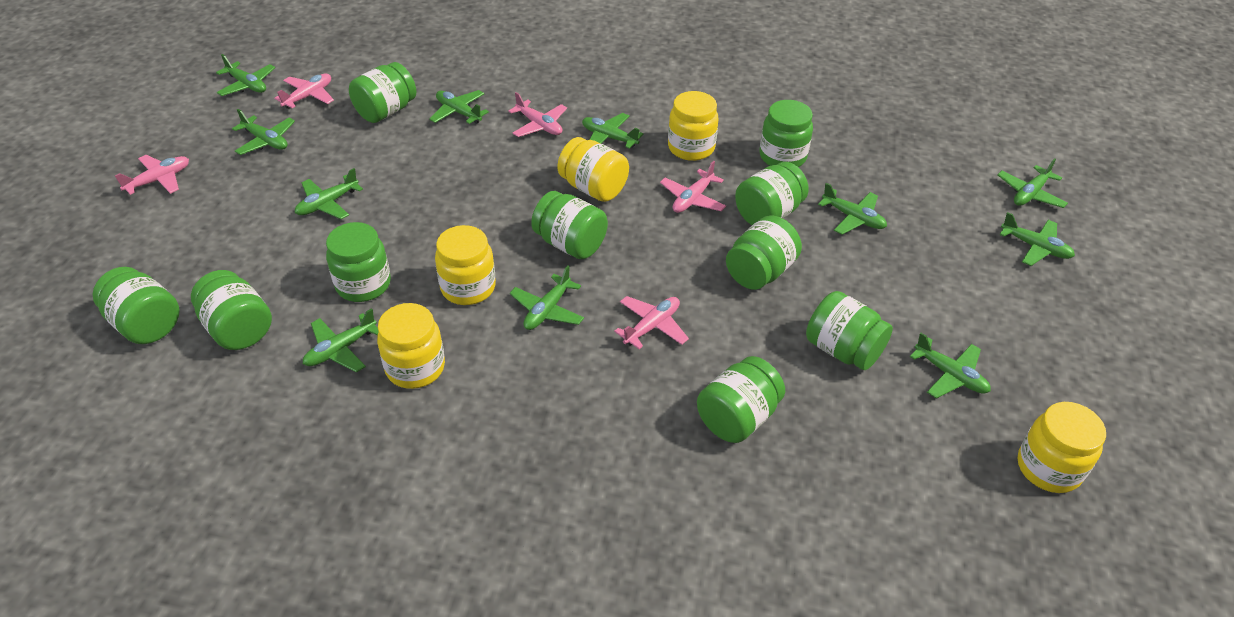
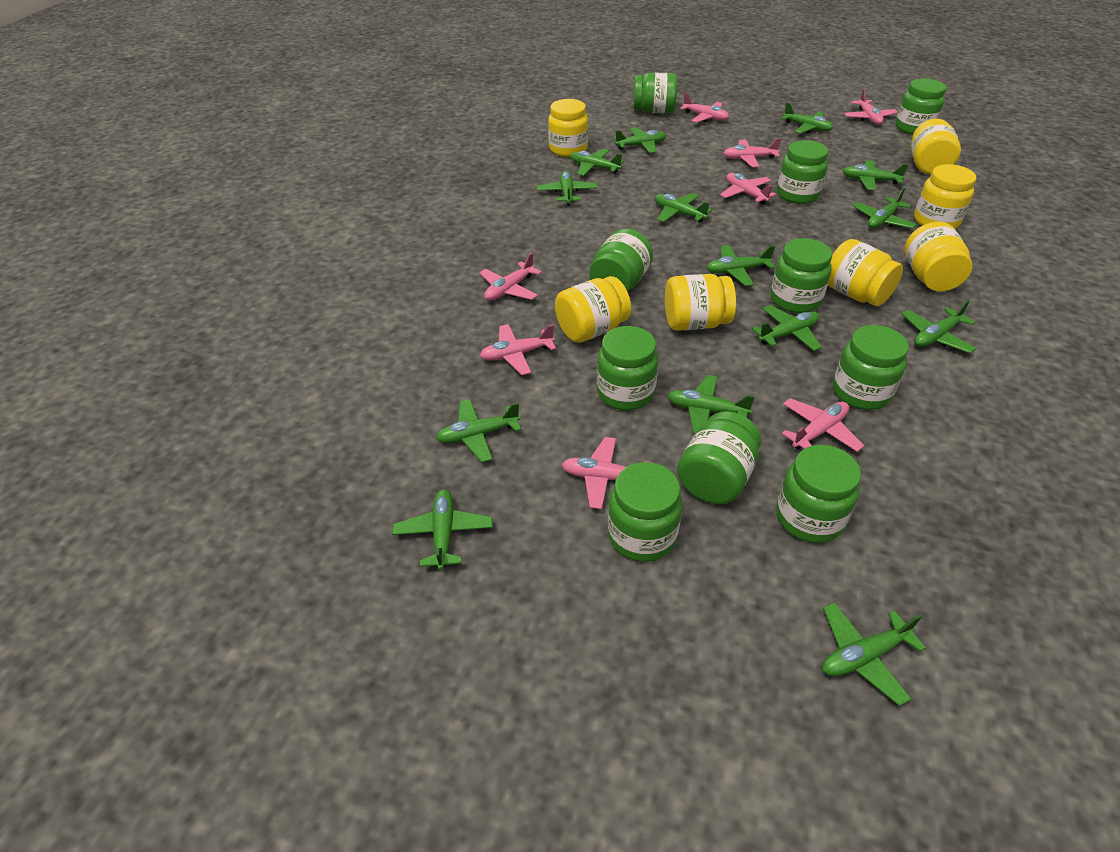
green plane: [216,54,275,96] [232,109,295,155] [295,168,363,219] [303,308,379,373] [429,90,489,124] [510,266,584,330] [582,113,643,148] [818,183,887,235] [910,333,991,399] [997,158,1068,208] [999,212,1075,266] = 11 -> [392,489,493,570] [436,399,521,463] [536,171,598,206] [570,149,624,176] [614,127,666,153] [655,193,712,222] [667,375,755,434] [706,245,775,286] [752,305,822,351] [781,102,833,133] [822,602,926,706] [843,160,909,190] [852,188,917,228] [902,300,977,353] = 14
pink plane: [115,155,189,195] [274,73,334,109] [508,92,567,137] [614,296,689,349] [660,161,726,213] = 5 -> [479,253,542,301] [480,324,556,375] [561,437,654,509] [680,93,729,123] [720,173,776,205] [723,138,781,167] [782,398,864,452] [844,89,898,125] = 8
yellow jar: [377,303,445,389] [435,225,496,305] [557,137,629,202] [668,91,719,161] [1018,402,1106,493] = 5 -> [548,99,588,157] [555,276,631,343] [665,274,736,331] [828,239,903,306] [904,222,972,292] [911,119,961,175] [914,164,976,229] = 7

